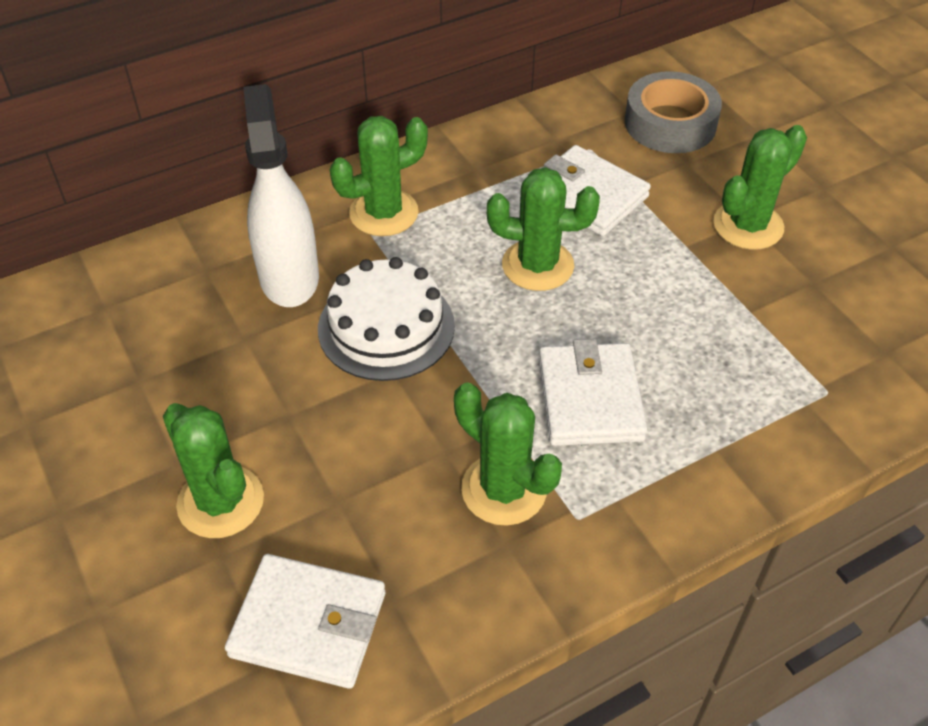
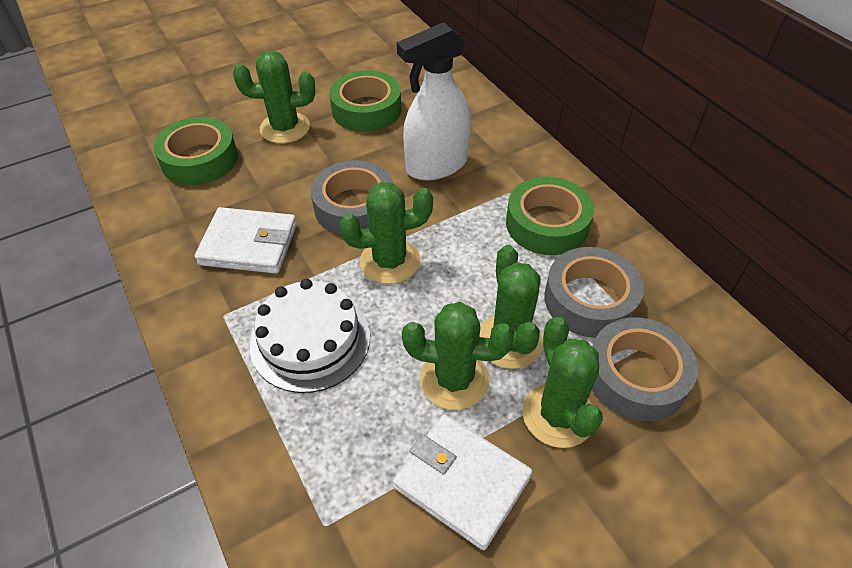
green tape: none = 0 -> [153,117,238,185] [329,70,402,132] [506,177,594,255] = 3
grey tape: [625,71,722,153] = 1 -> [311,160,393,235] [544,247,644,338] [592,318,698,421] = 3
white wallet: [225,554,386,689] [539,339,647,446] [544,145,651,236] = 3 -> [195,207,297,274] [393,414,533,550] = 2

